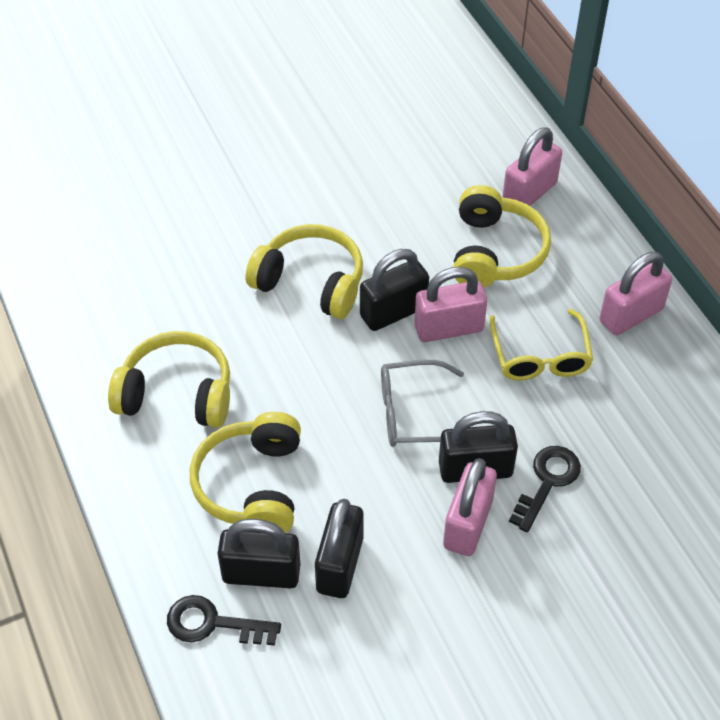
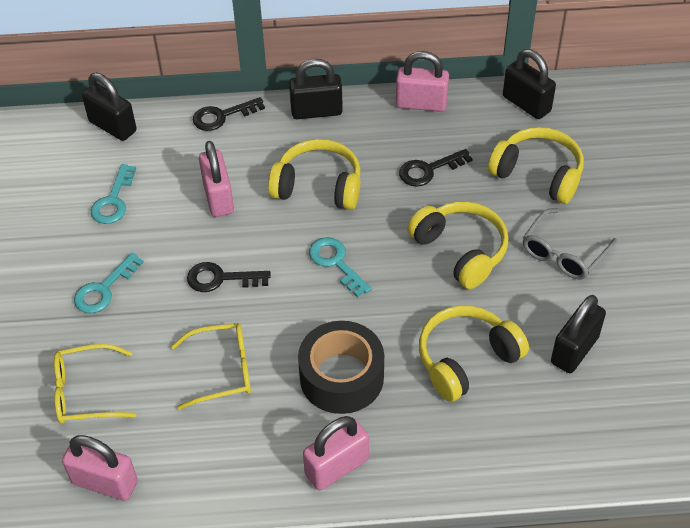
black key: [167,595,281,646] [509,446,581,532] = 2 -> [187,262,270,292] [193,97,265,131] [399,149,472,187] = 3
black tape: none = 0 -> [298,321,384,414] = 1
turquoise key: none = 0 -> [74,253,144,313] [91,164,136,224] [309,237,372,297] = 3
yellow glasses: [489,309,593,381] = 1 -> [54,344,136,424] [171,323,251,410] = 2

